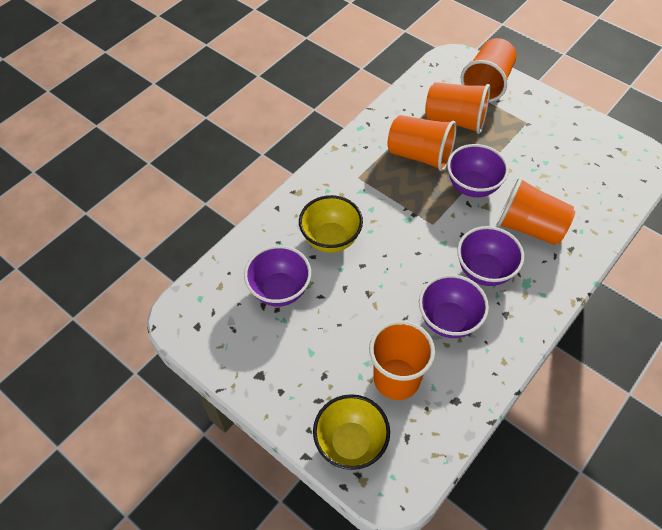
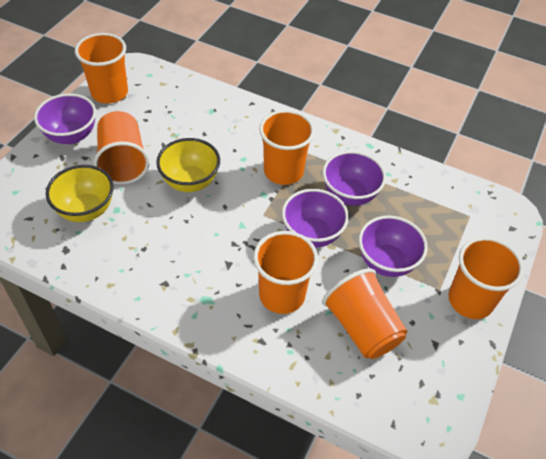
orange cup: [369,320,435,400] [387,115,457,171] [425,82,490,134] [461,38,516,102] [496,177,575,245] = 5 -> [75,33,128,103] [94,111,150,184] [253,231,318,314] [259,110,315,185] [322,268,407,359] [448,237,524,319] = 6

